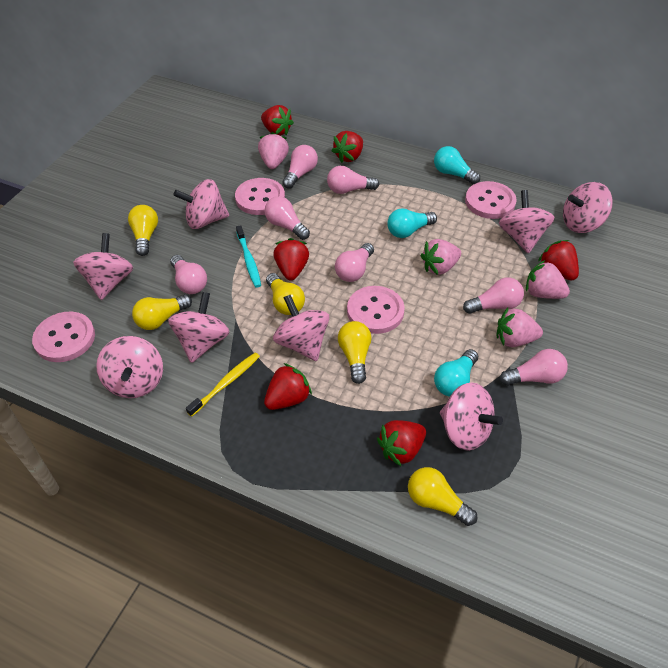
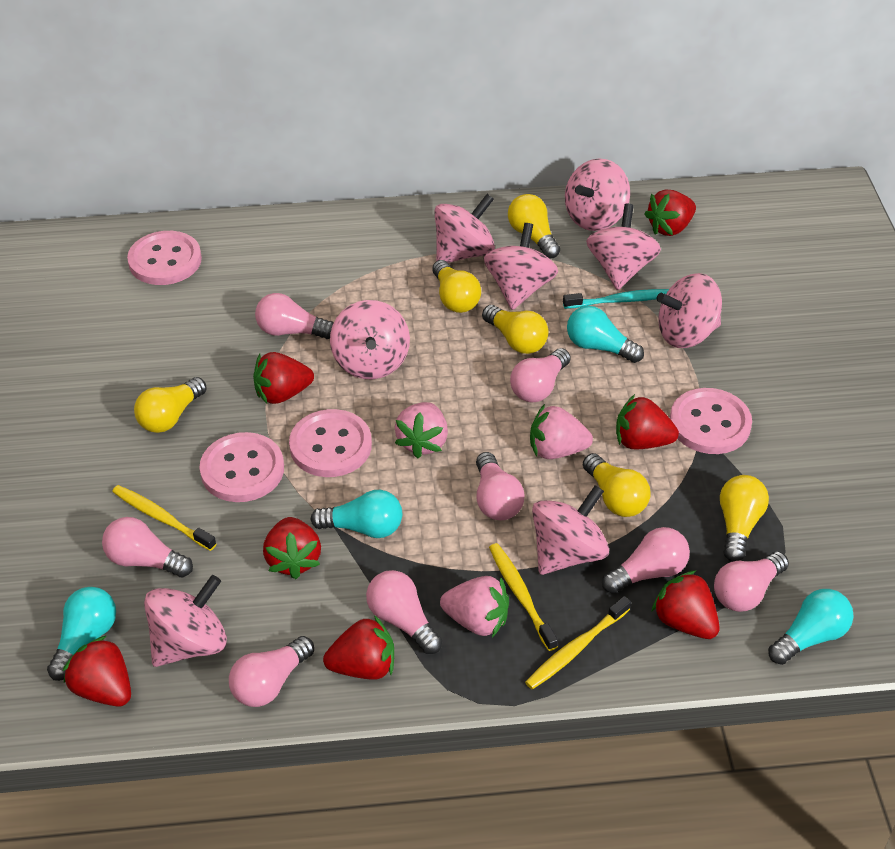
pink light bulb: [170,255,207,294] [264,196,310,240] [283,145,318,189] [327,166,380,194] [335,243,374,282] [463,278,524,314] [500,349,568,386] = 7 -> [102,517,193,577] [229,636,314,707] [255,293,333,339] [366,570,442,654] [476,452,525,520] [510,348,571,403] [602,527,690,594] [714,551,789,612] = 8
pink strawberry: [258,132,289,169] [421,239,461,275] [497,308,543,347] [526,260,570,299] = 4 -> [395,402,448,459] [440,576,509,637] [530,404,593,459] = 3
red strawberry: [261,105,294,136] [264,363,312,410] [274,238,309,280] [332,131,363,163] [377,420,426,466] [538,240,579,280] = 6 -> [63,636,131,707] [253,352,314,404] [263,517,321,579] [323,615,394,680] [616,394,679,450] [644,189,696,236] [651,570,720,639] = 7
turquoise light bulb: [387,208,437,238] [434,146,480,185] [434,349,478,396] = 3 -> [47,587,116,681] [310,490,402,538] [567,306,644,363] [768,589,853,665] = 4
yellow light bulb: [128,205,158,256] [132,294,192,330] [266,273,305,315] [338,321,371,384] [408,467,477,526] = 5 -> [134,377,207,433] [432,260,481,313] [482,305,549,354] [508,194,560,259] [583,453,651,517] [720,475,769,562] = 6
yellow toothbrush: [186,352,260,417] = 1 -> [112,485,216,551] [489,543,558,651] [525,596,631,689] = 3

